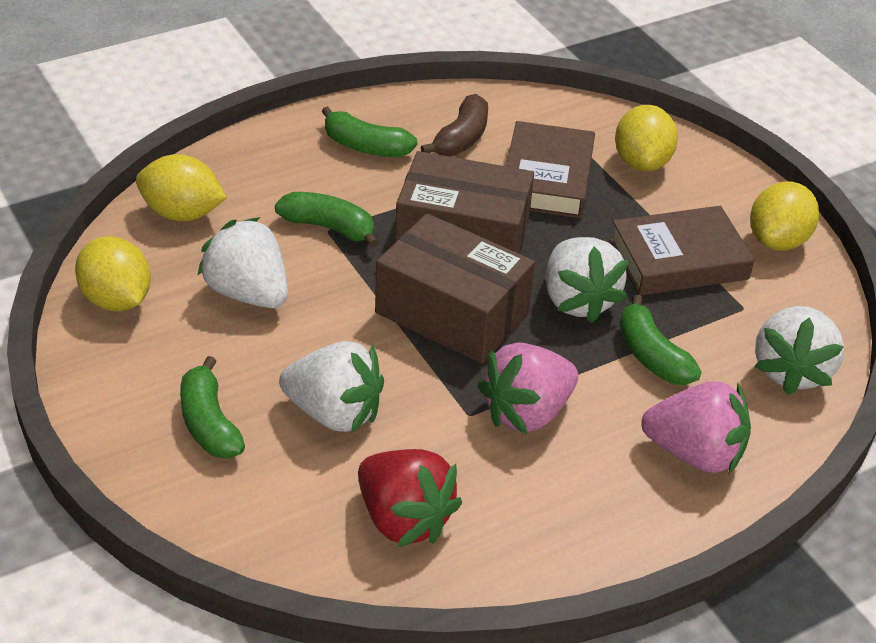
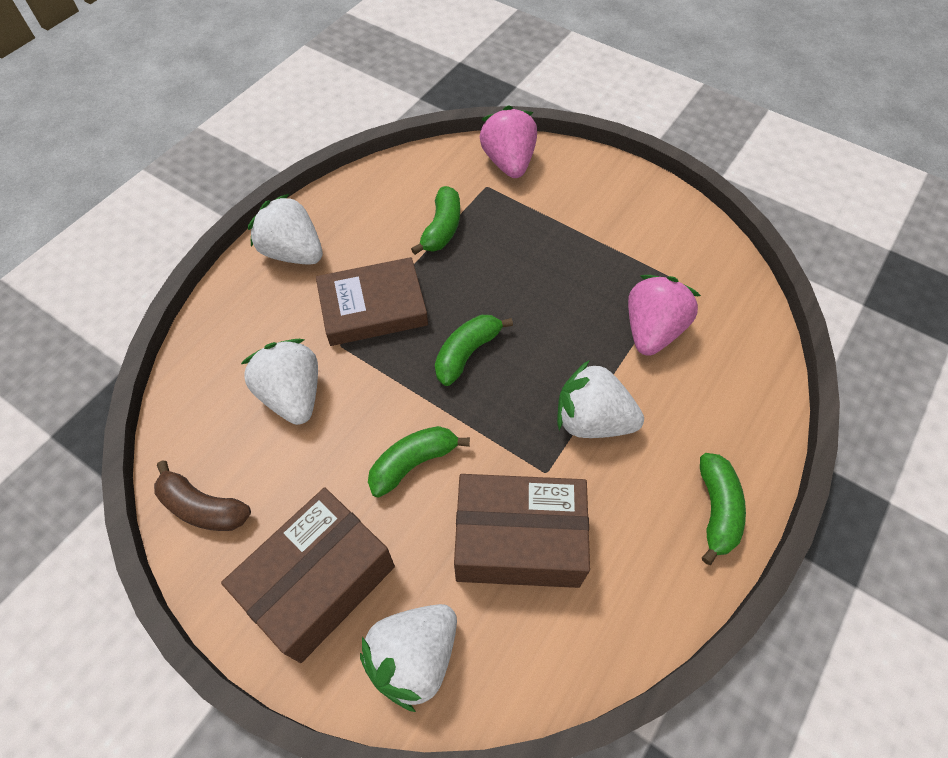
brown book: [506,121,595,218] [610,206,755,296] = 2 -> [316,257,428,346] = 1
red strawberry: [358,449,462,547] = 1 -> none = 0
yellow lemon: [75,236,151,311] [136,154,227,221] [615,105,678,171] [750,182,819,251] = 4 -> none = 0

